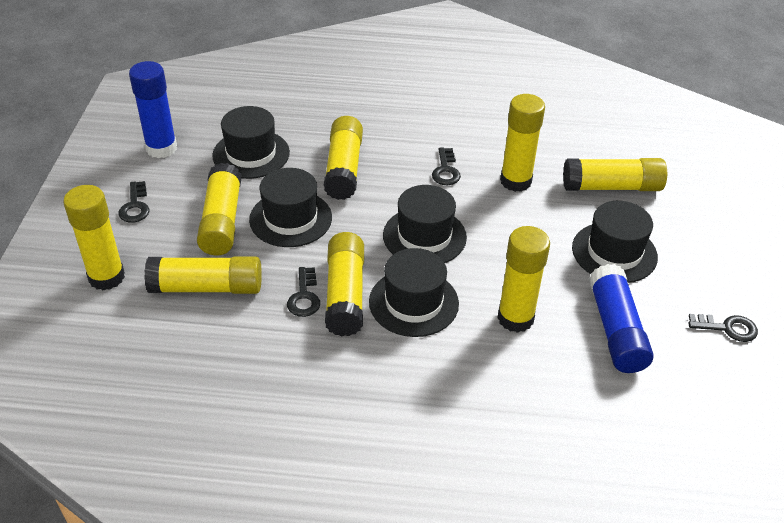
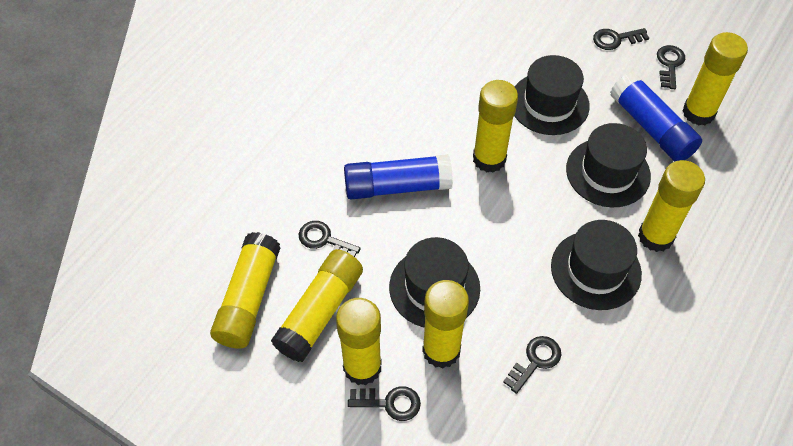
black hat: [212,106,290,179] [249,168,332,247] [369,248,459,337] [383,185,467,263] [572,201,658,283] = 5 -> [389,237,480,328] [514,55,590,135] [551,220,642,310] [566,123,651,207] = 4
black key: [119,181,150,223] [287,267,320,317] [432,147,461,185] [688,314,758,342] = 4 -> [299,221,361,257] [348,386,421,421] [503,336,561,394] [593,28,649,50] [657,45,685,89] = 5
yellow glue stick: [63,185,125,290] [144,256,262,294] [197,163,241,255] [324,116,363,200] [325,232,364,336] [497,226,550,333] [500,94,545,192] [563,158,667,191] = 8 -> [210,232,280,349] [271,249,363,362] [336,298,382,385] [422,280,469,369] [473,80,518,173] [638,160,705,252] [682,32,748,125] = 7

